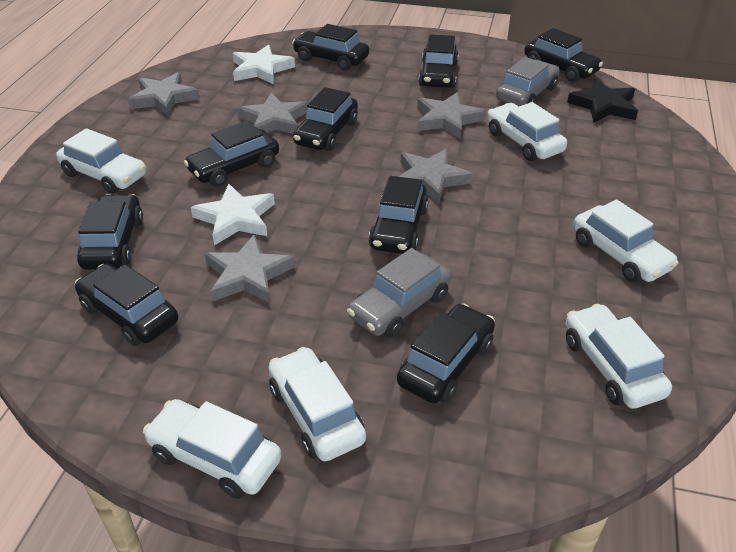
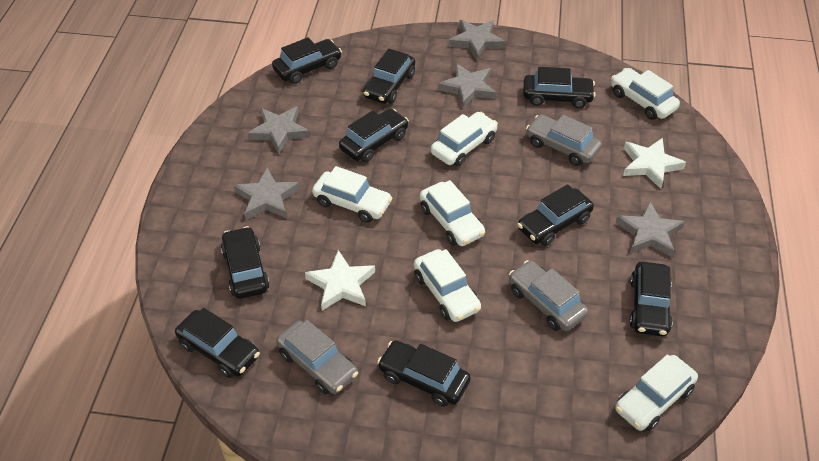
black star: [567,79,638,123] = 1 -> none = 0
grey car: [347,248,452,338] [496,57,559,106] = 2 -> [276,320,358,394] [509,260,588,331] [526,115,602,166] = 3

